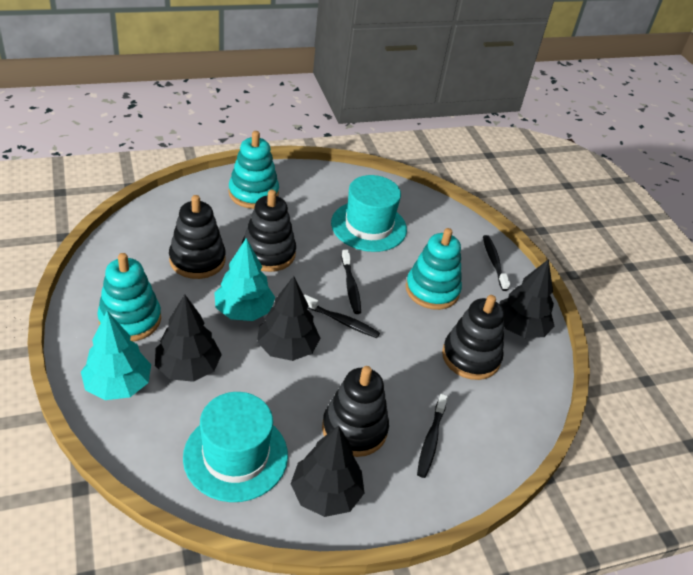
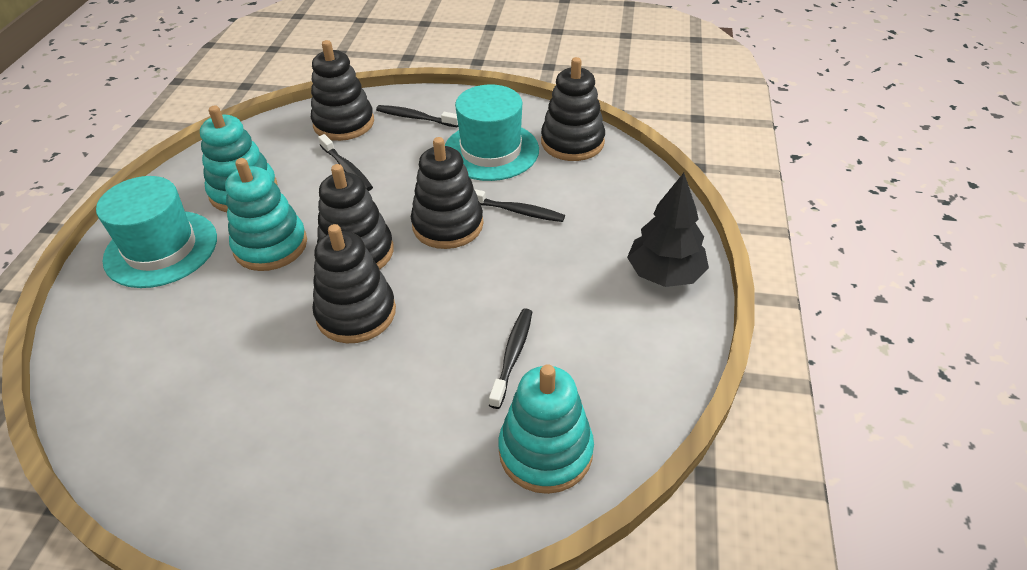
black stacking toy: [169,195,226,279] [242,190,296,272] [322,366,389,457] [442,295,505,380] = 4 -> [311,40,374,141] [312,224,396,343] [317,164,394,270] [411,137,483,249] [541,57,605,161] = 5
black tree: [155,294,222,382] [257,276,320,361] [291,425,364,517] [499,259,555,338] = 4 -> [627,173,709,287] = 1
turquoise tree: [81,311,151,400] [214,238,275,321] = 2 -> none = 0

